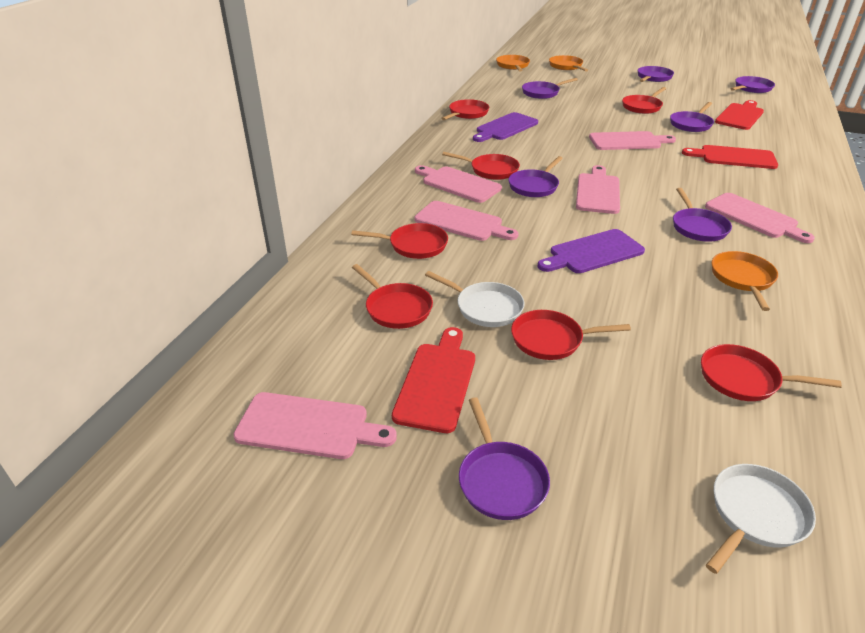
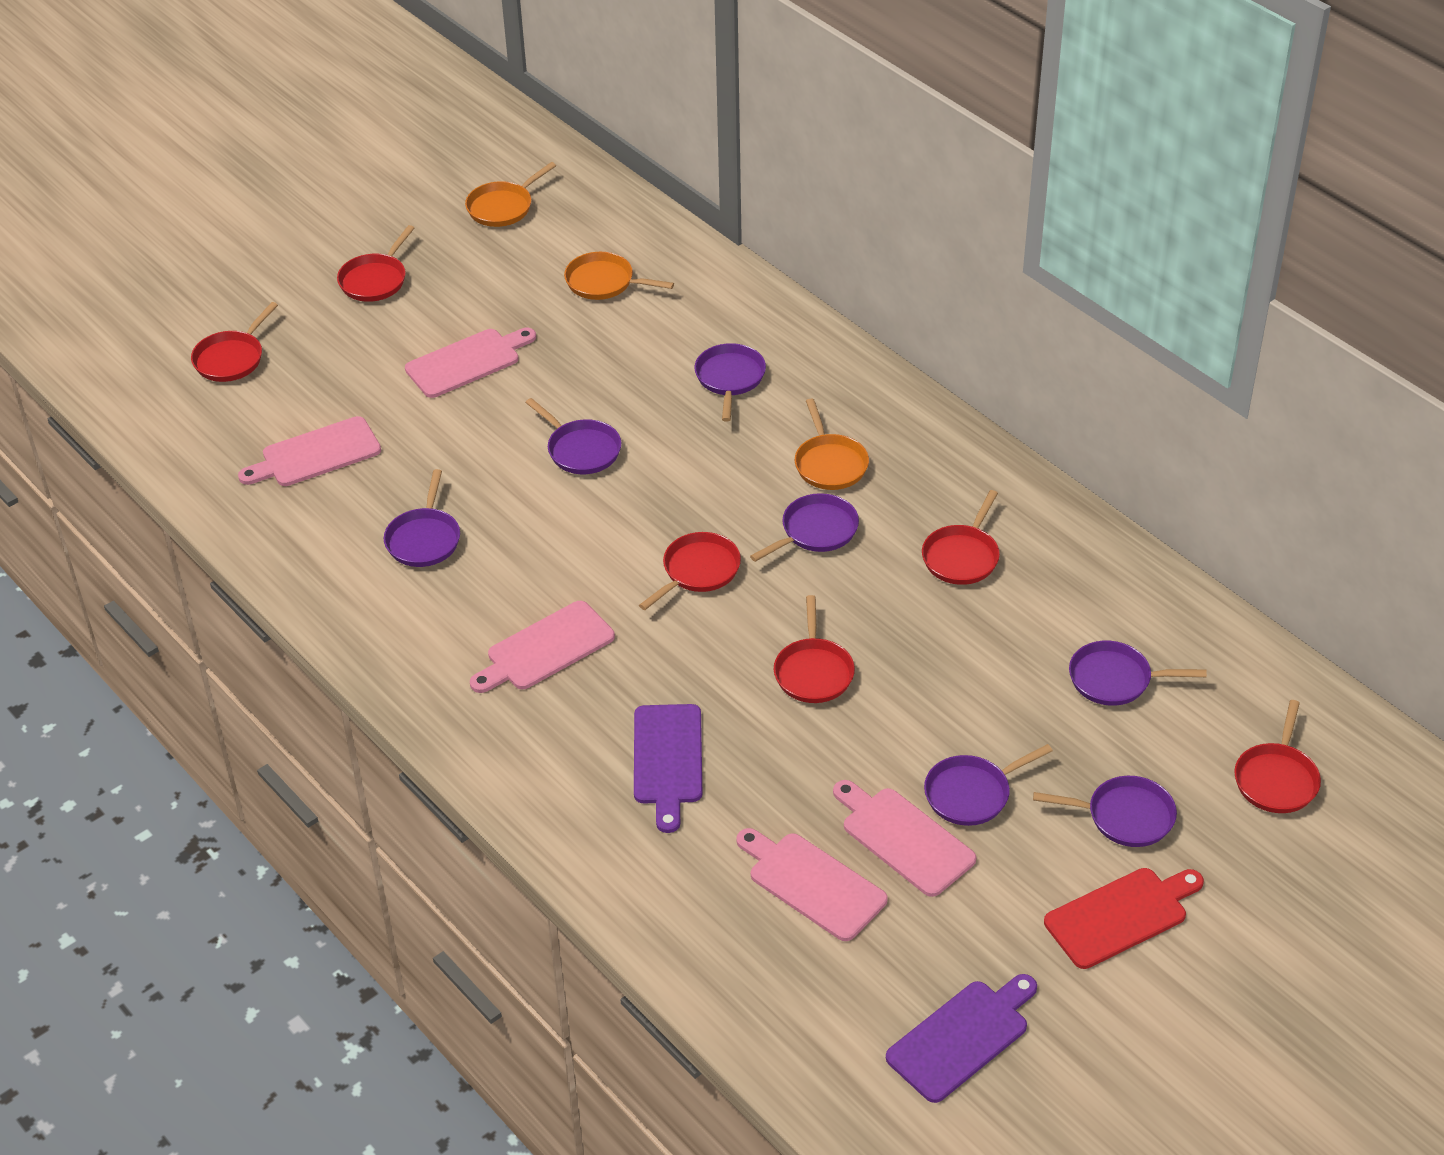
pink cutting board: [233,392,397,459] [414,201,519,241] [415,165,502,203] [576,165,620,214] [589,131,676,150] [705,193,815,243] = 6 -> [238,416,381,486] [405,328,536,398] [470,601,615,693] [736,828,888,941] [833,780,976,897] = 5
red cutting board: [392,327,475,433] [682,145,778,169] [715,100,764,130] = 3 -> [1044,868,1204,969] = 1
red pan: [351,223,448,259] [352,264,433,329] [441,99,489,120] [442,152,520,180] [511,310,631,360] [622,87,666,114] [701,344,842,401] = 7 -> [191,302,278,382] [337,225,414,302] [639,532,741,610] [774,595,855,703] [922,490,1000,585] [1234,700,1321,813] = 6
white pan: [425,271,525,327] [706,464,816,574] = 2 -> none = 0

